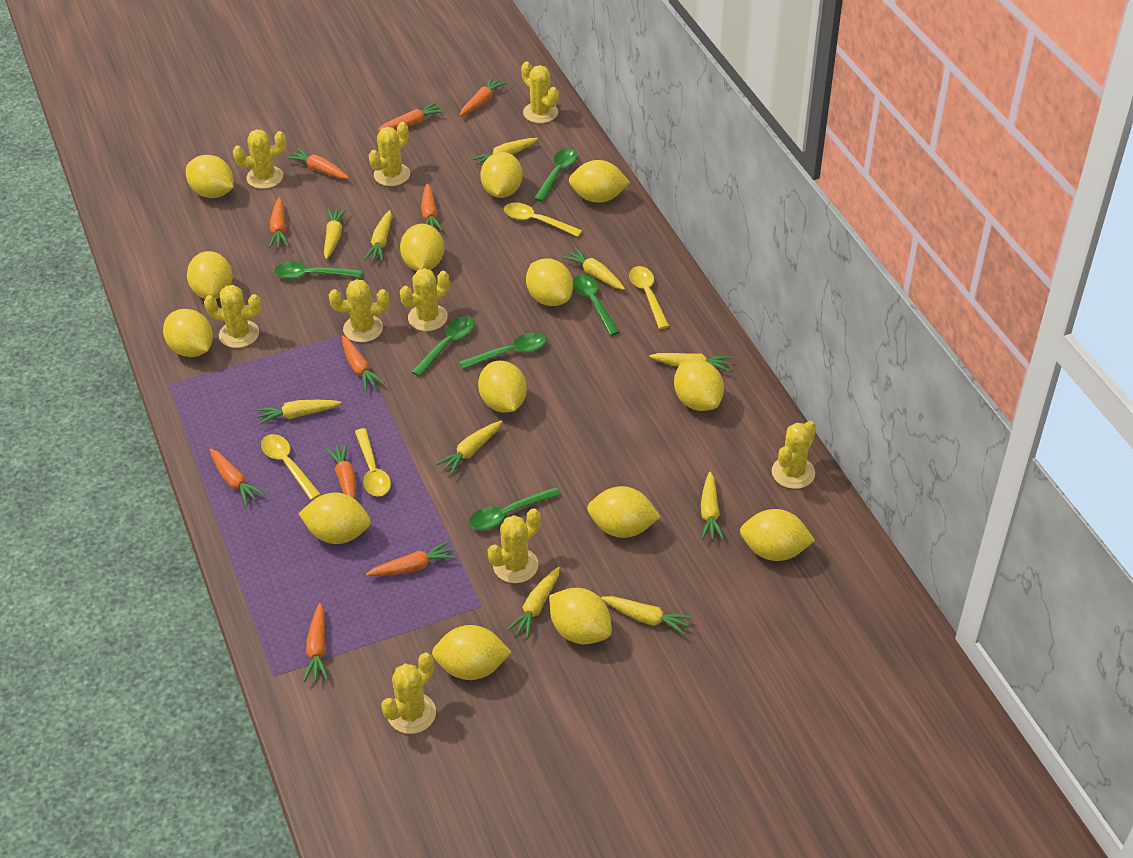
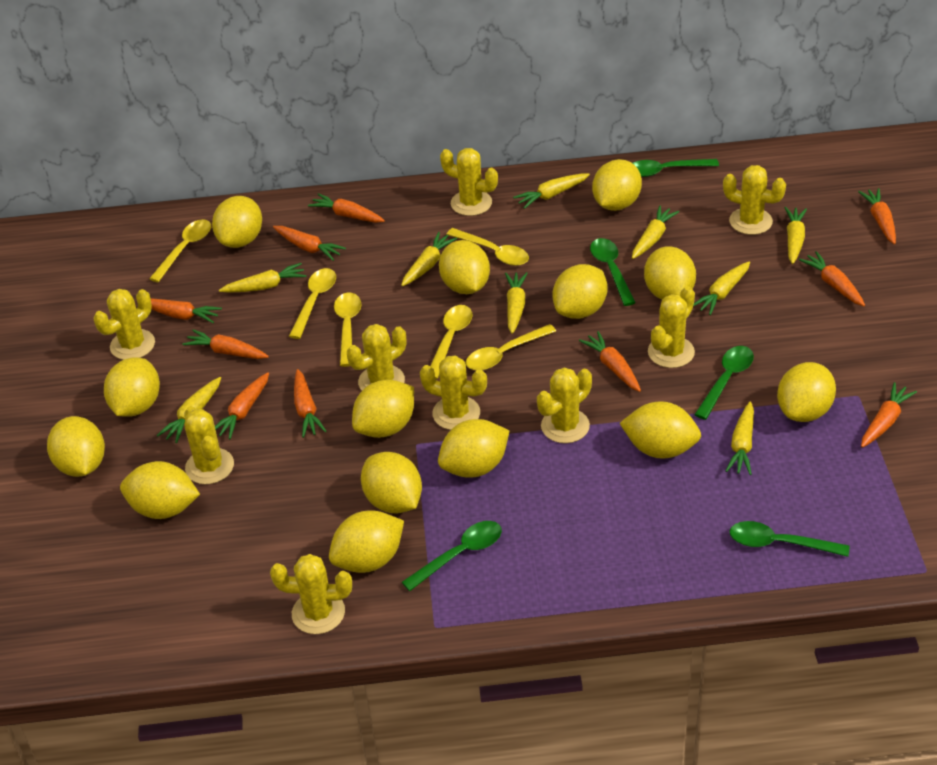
green spoon: [274,262,362,279] [412,317,474,377] [459,333,547,369] [469,487,560,530] [534,148,578,202] [573,274,620,336] = 6 -> [402,521,502,591] [590,238,636,306] [633,159,719,177] [694,346,754,420] [730,521,849,557] = 5
yellow carrot: [256,400,341,425] [324,208,347,259] [364,210,392,262] [436,421,502,475] [472,138,538,169] [507,567,560,639] [562,247,625,290] [601,596,692,635] [649,353,732,372] [701,471,725,540] = 10 -> [157,377,221,443] [219,263,307,293] [401,232,457,286] [505,272,528,334] [513,173,590,209] [632,205,679,259] [693,261,750,315] [726,401,754,475] [785,207,807,264] = 9
yellow spoon: [261,434,321,500] [355,428,391,496] [504,203,582,237] [629,266,669,329] = 4 -> [149,219,211,282] [289,268,336,339] [334,292,362,367] [430,305,472,379] [446,228,529,266] [466,324,556,370] = 6

